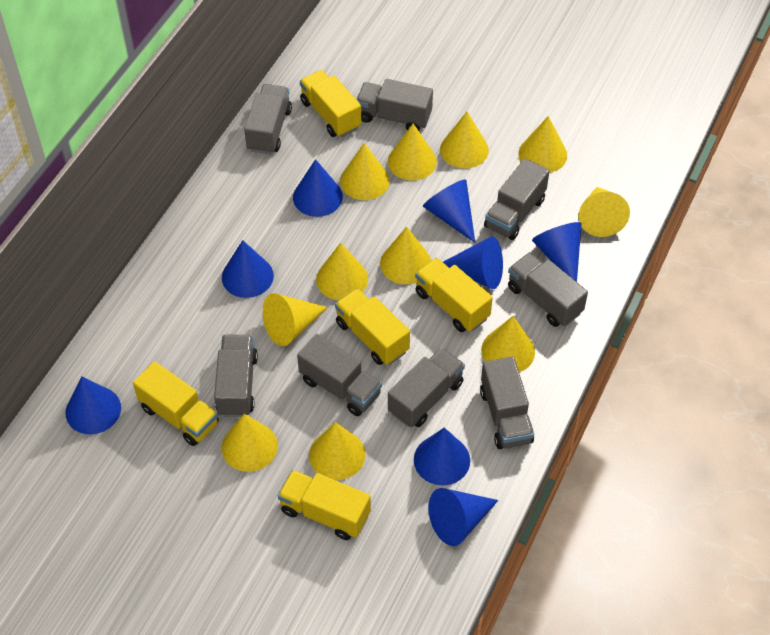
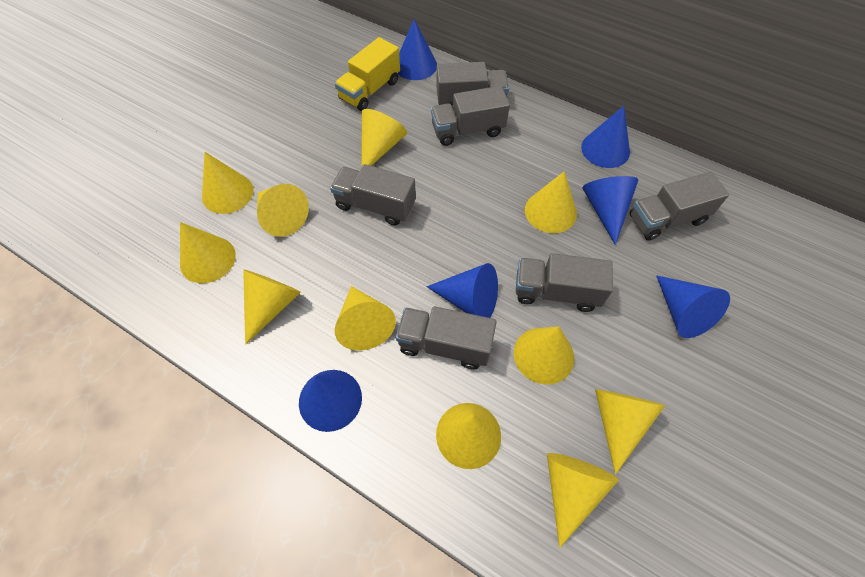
blue cone: [65,377,121,434] [222,240,274,298] [293,159,343,217] [414,427,470,485] [423,179,475,243] [428,488,498,546] [443,237,503,289] [532,222,582,282] = 8 -> [299,370,362,432] [397,19,437,80] [427,263,498,318] [581,106,630,168] [582,176,638,245] [656,275,730,338] = 6
grey truck: [214,335,258,417] [244,84,292,154] [297,334,382,416] [357,79,433,131] [388,348,465,427] [480,357,534,449] [484,158,549,240] [508,253,588,327] = 8 -> [330,164,416,226] [396,306,497,369] [431,86,510,146] [436,62,509,108] [516,253,613,312] [630,172,729,241] = 6
yellow truck: [133,361,219,446] [278,470,371,540] [300,70,361,137] [335,288,410,365] [415,258,493,332] = 5 -> [335,37,400,111] = 1

